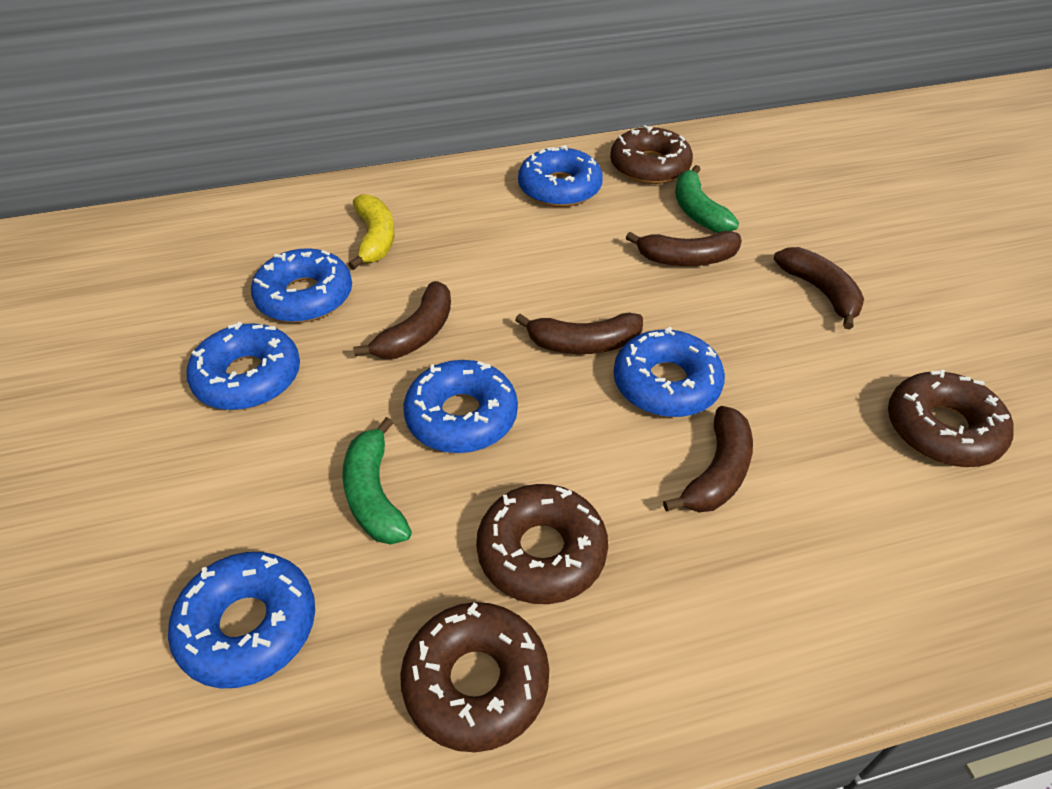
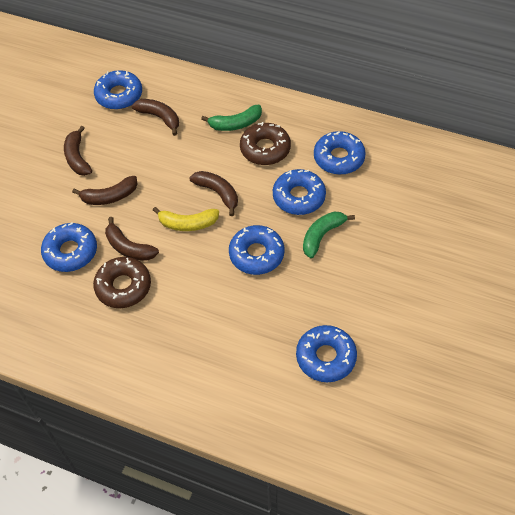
brown donut: [400,602,549,752] [476,484,608,604] [610,125,693,184] [888,369,1014,467] = 4 -> [93,257,151,308] [240,122,291,165] = 2

